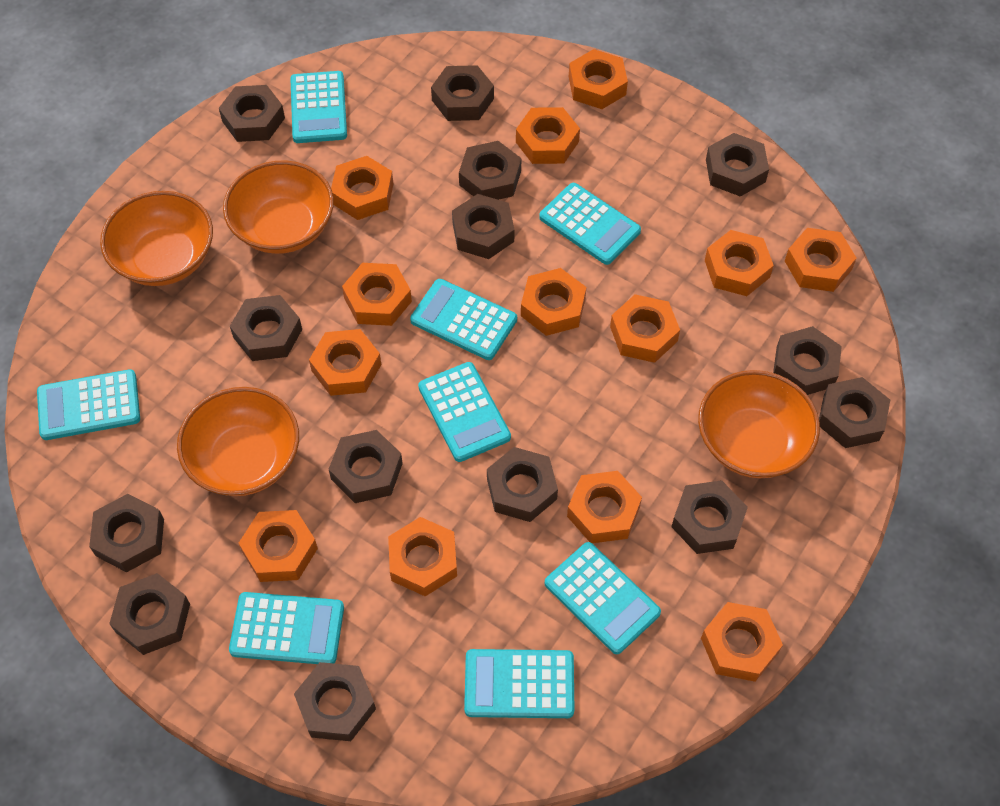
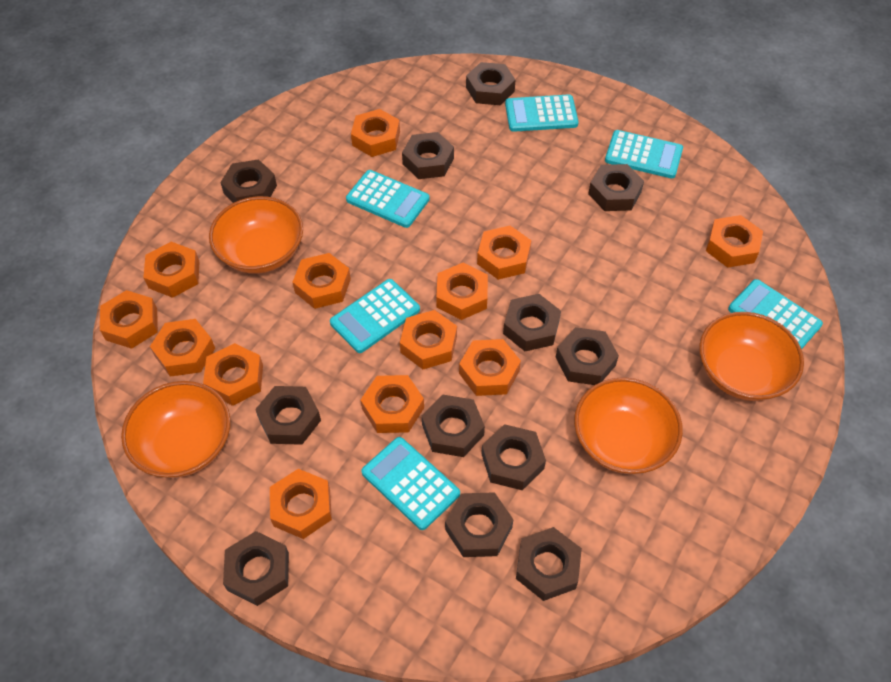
brown nut: [89,494,164,573] [109,573,190,655] [219,85,285,142] [230,295,302,361] [294,662,376,741] [329,430,403,503] [431,65,494,121] [452,194,515,259] [459,141,521,200] [487,447,558,522] [672,480,748,554] [706,133,769,197] [773,326,842,395] [819,377,890,448] = 14 -> [220,159,277,203] [223,531,289,606] [255,386,321,445] [402,132,454,179] [422,394,485,457] [445,492,514,557] [466,62,516,105] [481,424,546,490] [503,294,561,351] [516,527,582,601] [556,327,619,385] [588,164,644,211] = 12
turquoise calculator: [37,369,140,440] [229,592,344,664] [290,71,347,143] [410,279,517,360] [418,362,511,462] [464,649,574,718] [539,183,641,265] [545,542,661,654] = 8 -> [330,279,420,353] [346,170,430,228] [361,437,460,530] [505,94,579,132] [605,130,683,178] [728,279,823,350] = 6

